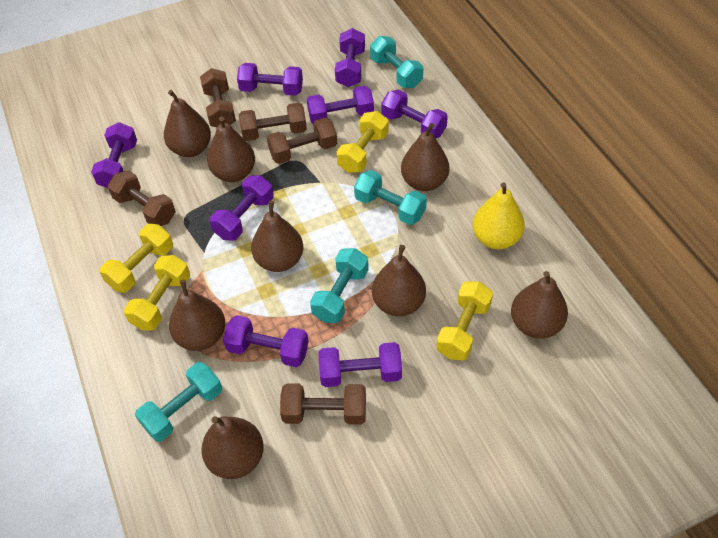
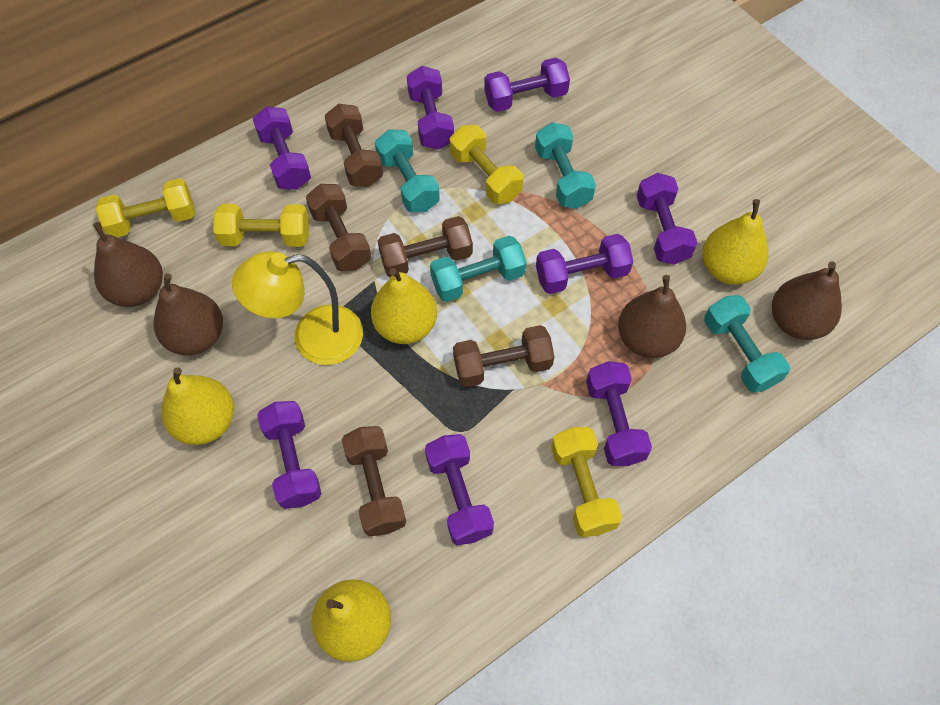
brown pear: [164,90,211,157] [169,279,225,351] [201,416,264,479] [207,116,255,182] [251,201,303,272] [372,245,426,316] [401,123,449,191] [511,271,568,338] = 8 -> [93,222,163,307] [154,273,223,355] [618,275,686,358] [772,261,842,340] = 4
yellow lamp: none = 0 -> [232,251,363,365] = 1
yellow pear: [473,182,525,249] = 1 -> [161,368,234,445] [312,579,391,662] [371,268,437,344] [702,199,769,285] = 4

